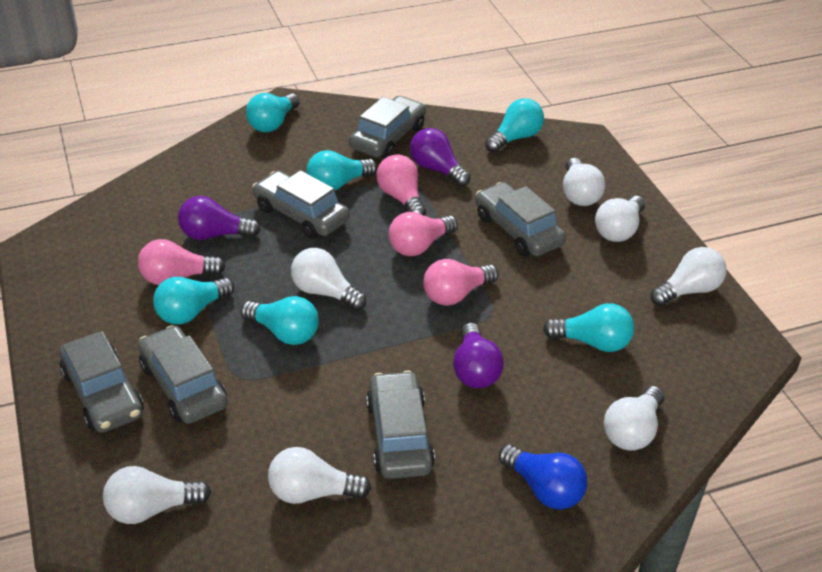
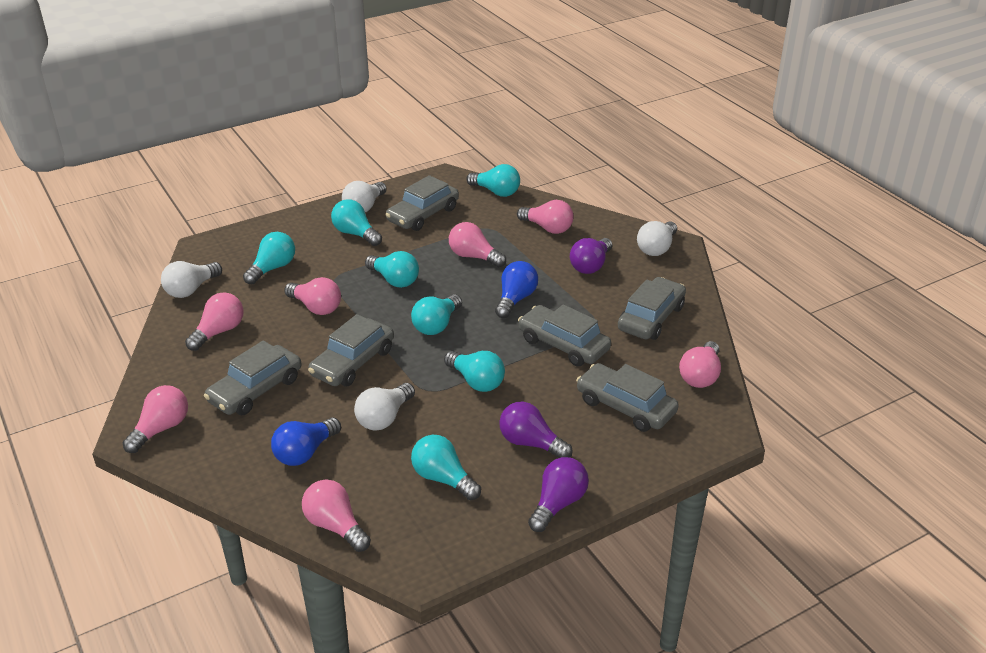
blue light bulb: [499,444,587,510] = 1 -> [271,417,341,466] [495,261,538,318] = 2
pink light bulb: [138,239,225,285] [376,154,426,216] [389,212,458,256] [423,259,498,306] = 4 -> [123,385,188,453] [185,292,244,351] [284,277,341,315] [302,480,371,552] [449,222,506,268] [517,200,574,234] [679,341,721,388] = 7
turquoise light bulb: [153,277,234,324] [241,296,319,345] [246,93,300,132] [306,150,377,191] [485,98,544,153] [543,303,634,352] = 6 -> [243,232,295,284] [331,199,382,246] [365,251,419,288] [411,294,462,335] [411,435,481,501] [444,351,505,392] [466,164,520,197] = 7
white light bulb: [103,466,211,524] [268,447,371,504] [291,248,367,311] [563,158,605,206] [595,196,645,242] [604,386,664,451] [650,247,726,306] = 7 -> [161,261,222,298] [342,181,387,212] [354,383,415,431] [637,221,677,256] = 4

